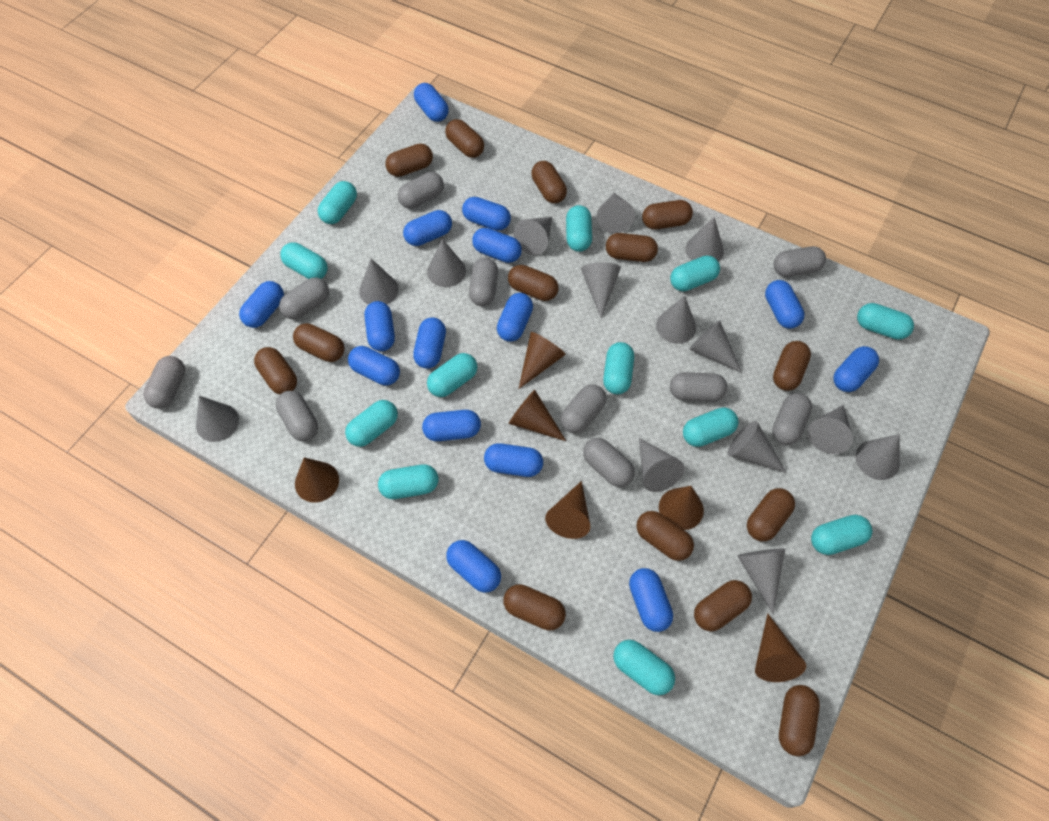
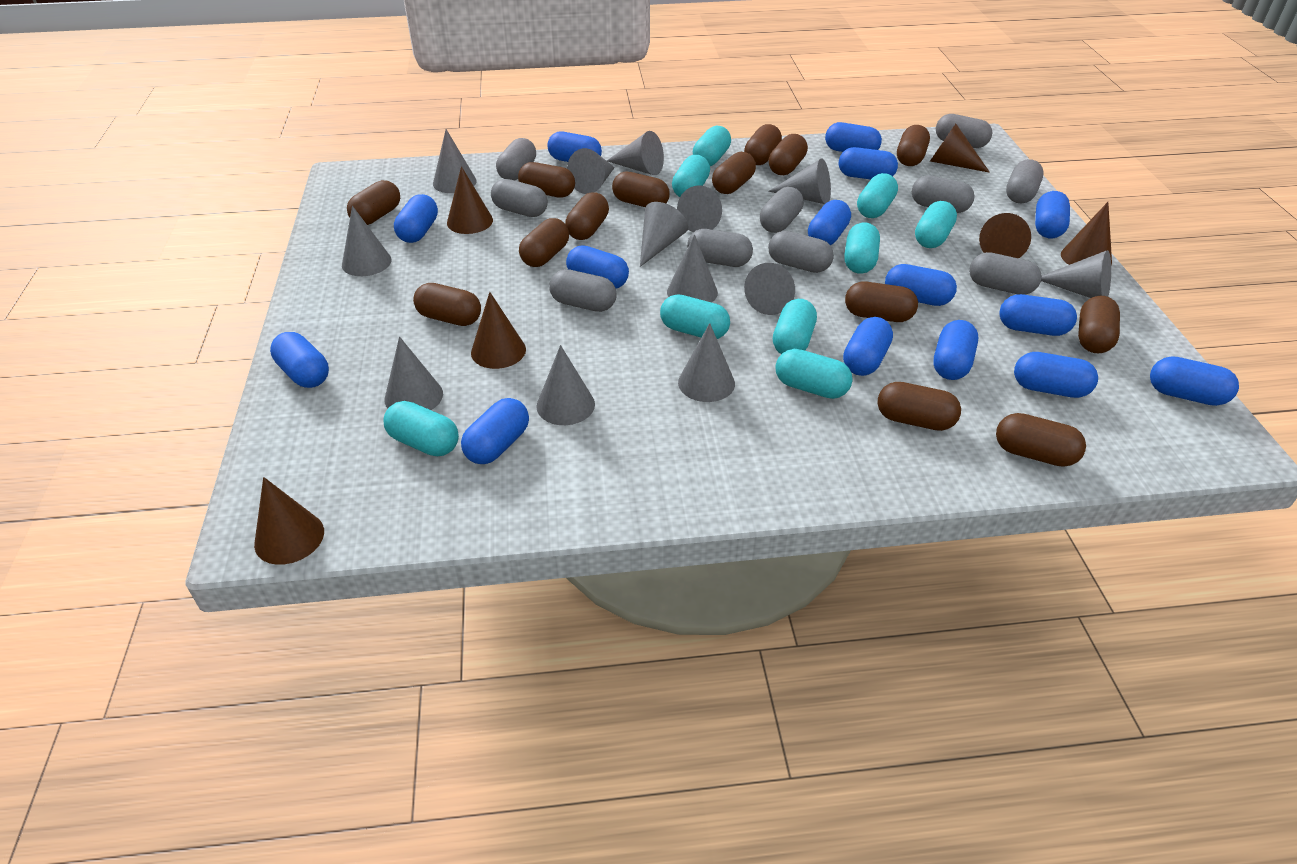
grey cone: [196,396,239,442] [359,258,399,305] [427,239,466,287] [513,217,552,255] [581,262,621,319] [597,193,635,233] [639,438,684,492] [656,296,696,344] [686,217,724,262] [689,320,743,374] [728,421,787,473] [737,548,785,615] [808,405,853,454] [856,434,900,480] = 14 -> [342,206,391,276] [385,336,443,410] [433,129,476,193] [536,345,595,425] [567,148,615,194] [607,131,664,175] [640,202,688,267] [667,234,718,303] [677,185,722,232] [678,323,735,402] [744,263,795,315] [768,158,831,204] [1041,250,1111,298] = 13
turquoise capsule: [280,242,328,279] [318,181,357,224] [345,400,398,447] [378,464,438,499] [427,353,477,397] [566,205,592,252] [603,342,634,394] [613,640,675,695] [670,255,720,291] [683,407,738,447] [811,515,872,555] [857,303,914,340] = 12 -> [383,401,459,456] [660,294,730,339] [672,155,710,197] [693,126,731,166] [773,299,817,354] [775,349,853,399] [844,222,880,274] [857,173,898,218] [915,201,957,248] = 9

